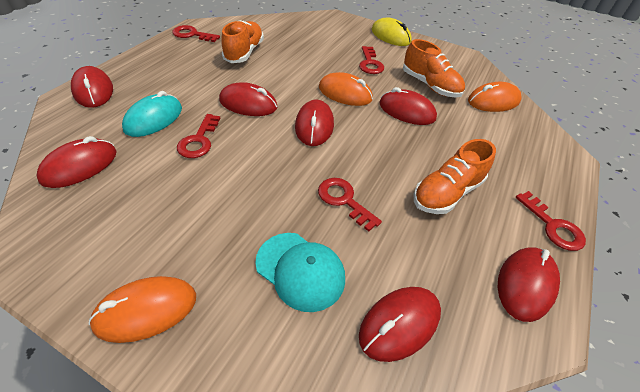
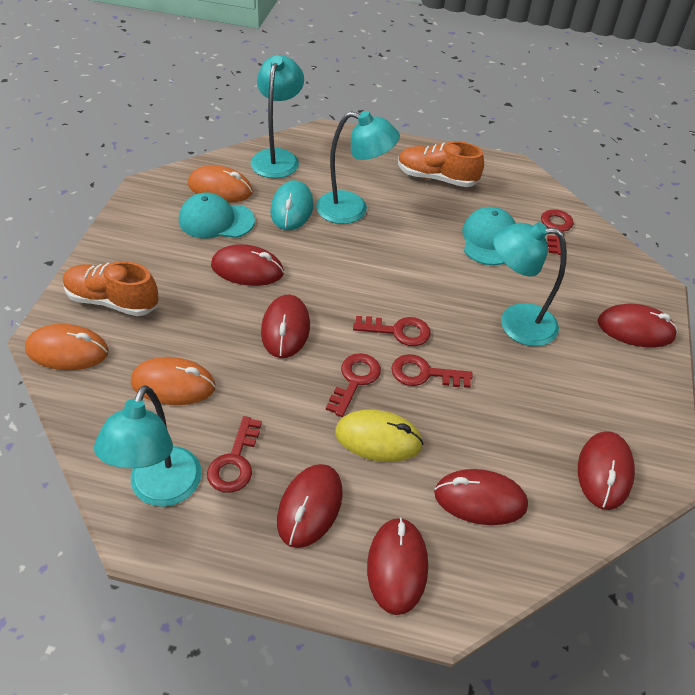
orange shoe: [221,20,264,63] [403,39,465,98] [414,139,496,214] = 3 -> [63,261,159,316] [398,141,484,187] = 2
turquoise cap: [255,233,345,312] = 1 -> [179,193,255,238] [462,207,515,265] = 2
turquoise lamp: none = 0 -> [94,385,202,507] [251,55,304,178] [316,111,400,224] [493,222,567,346] = 4

